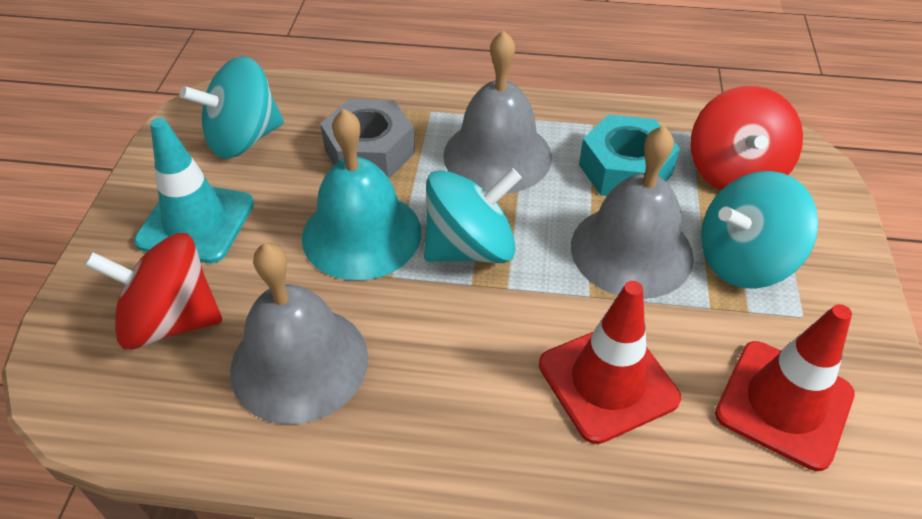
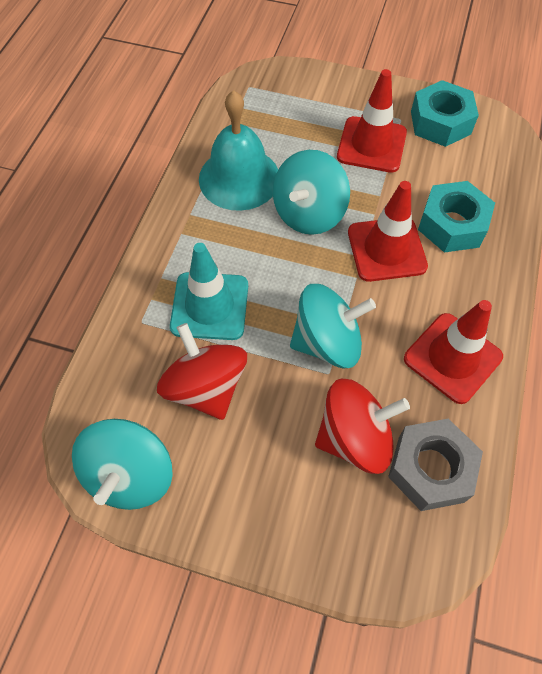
grey bell: [230,243,368,424] [443,30,552,193] [571,125,694,299] = 3 -> none = 0
red traffic cone: [539,281,681,444] [715,304,855,471] = 2 -> [337,69,407,173] [348,181,428,282] [404,300,503,404] = 3
turquoise nut: [579,115,680,196] = 1 -> [411,80,479,147] [418,181,495,253] = 2

